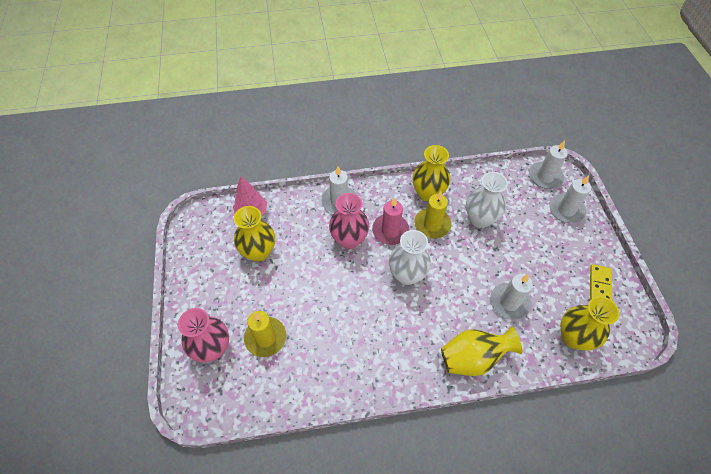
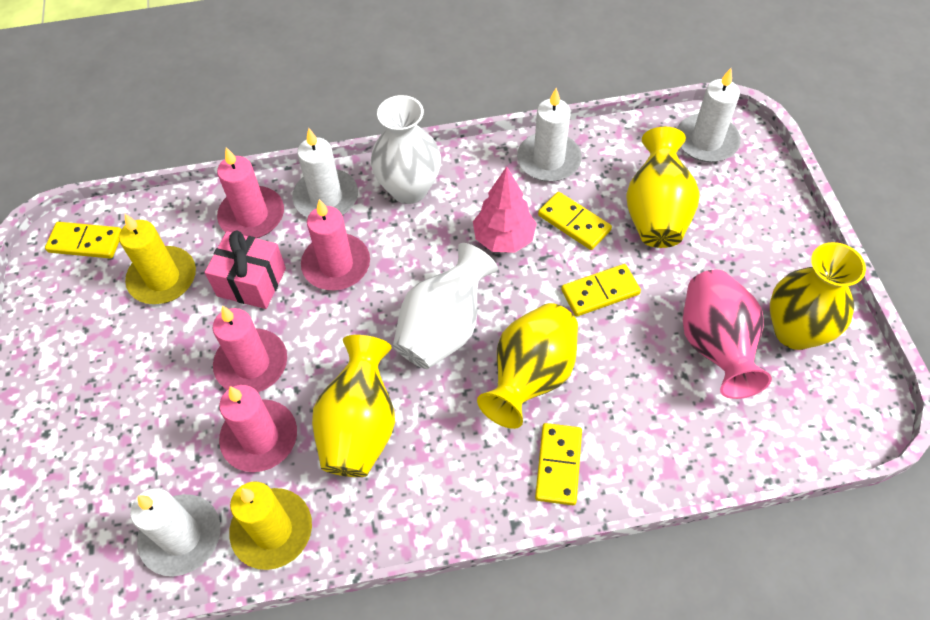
pink candle: [372,197,409,245] = 1 -> [213,306,287,392] [217,147,284,238] [219,385,297,472] [301,199,370,290] = 4
pink gift: none = 0 -> [205,230,286,309] = 1
pink vase: [178,308,229,363] [329,193,369,249] = 2 -> [683,270,772,399] = 1
yellow domino: [590,264,612,300] = 1 -> [45,222,121,259] [535,423,582,505] [538,192,612,250] [561,264,641,317] = 4

